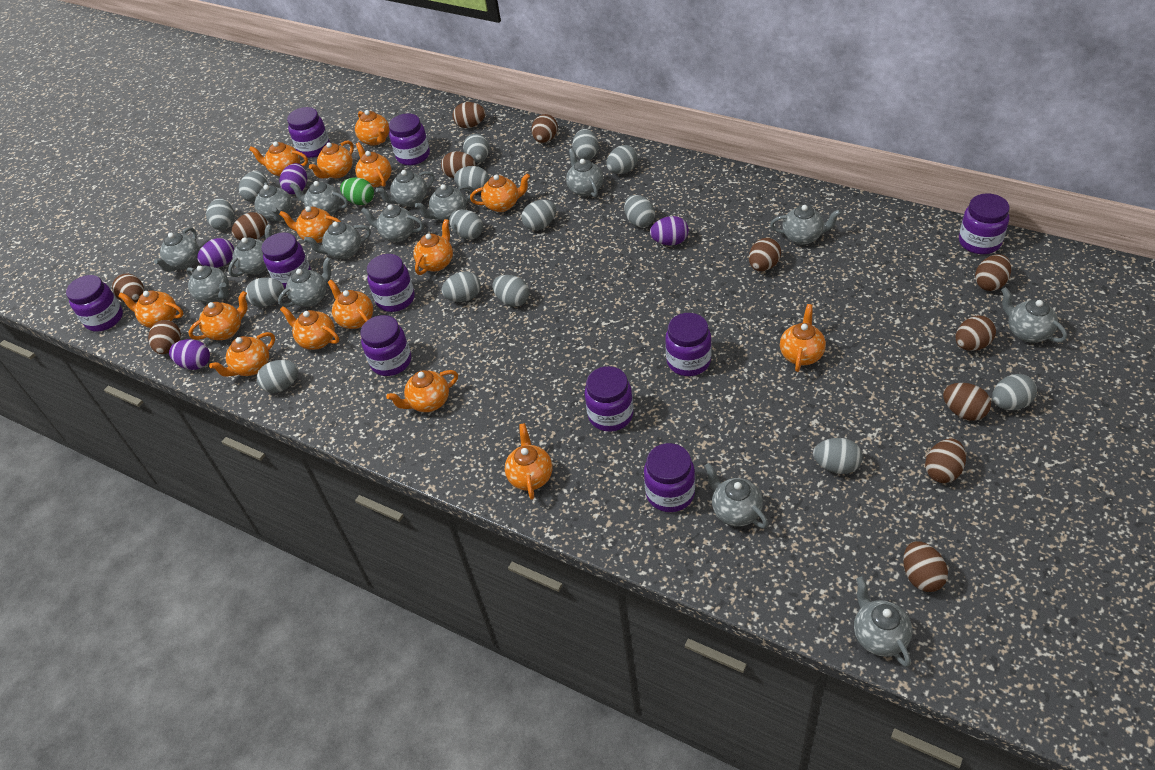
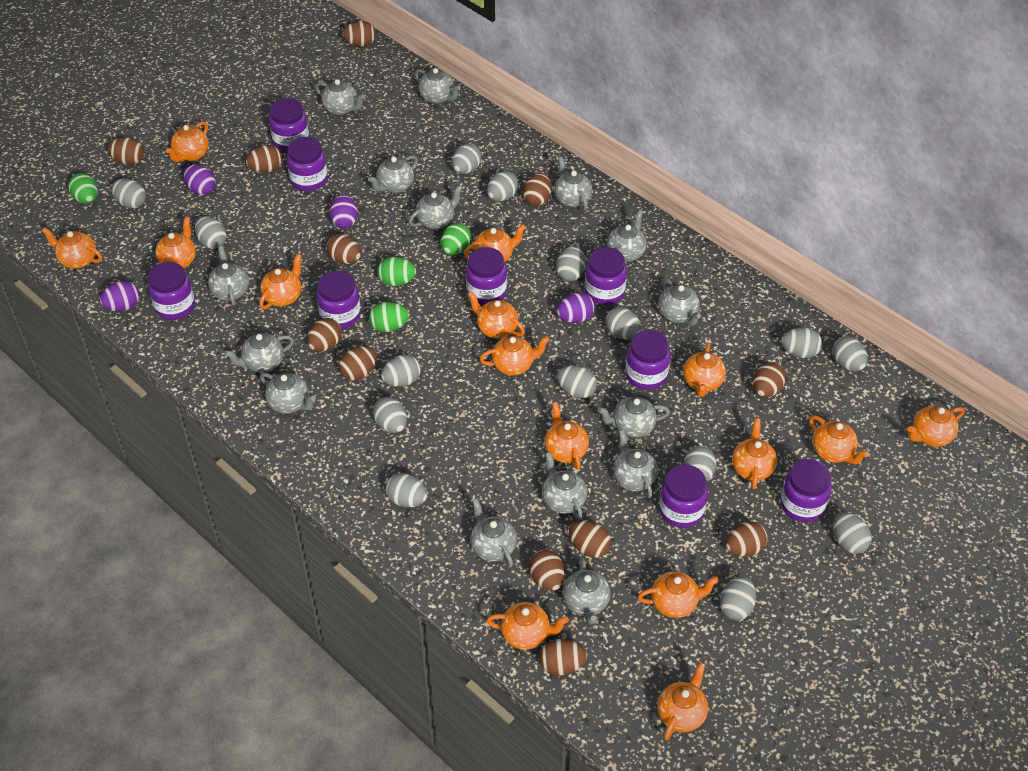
green egg: [340,178,374,205] = 1 -> [68,173,98,204] [369,302,409,332] [377,257,416,286] [441,223,471,255] = 4
purple jar: [66,275,123,331] [261,233,311,289] [287,107,330,158] [360,315,411,376] [367,254,415,312] [389,113,430,165] [585,366,634,432] [644,443,695,512] [665,313,712,376] [959,193,1010,254] = 10 -> [148,262,195,320] [269,98,309,152] [287,137,328,191] [316,271,361,329] [466,247,507,305] [585,247,627,305] [626,330,671,390] [659,464,708,528] [780,459,832,522] = 9

